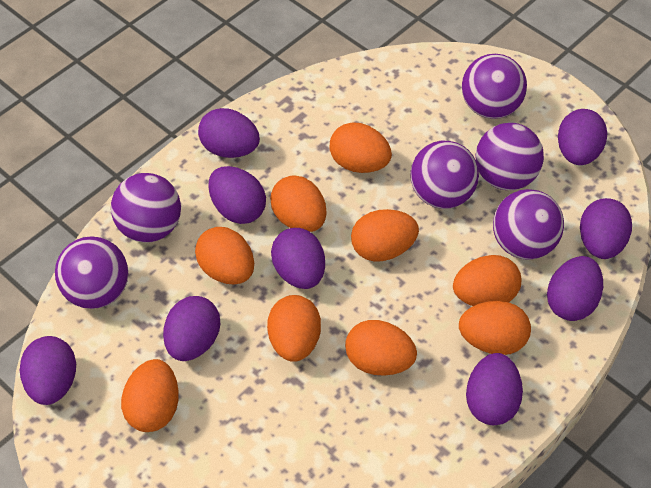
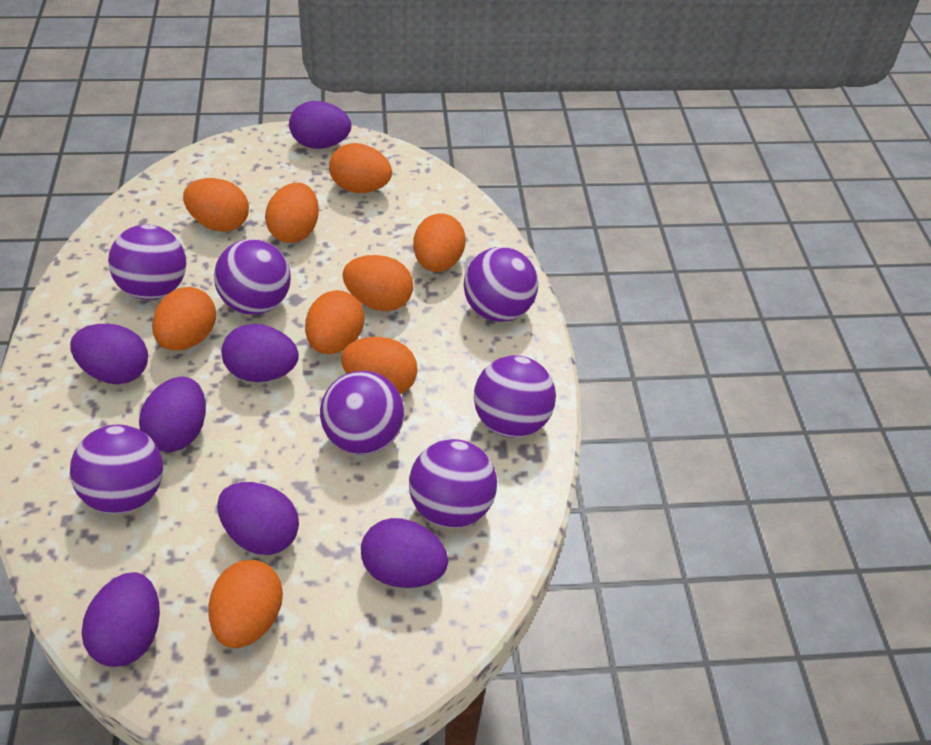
purple ball: [55,236,128,309] [111,173,181,243] [410,141,479,209] [462,54,527,119] [476,123,544,190] [493,189,564,260] = 6 -> [70,425,163,514] [108,225,186,300] [214,239,291,315] [320,371,404,455] [409,439,497,528] [464,247,538,322] [474,355,556,438] = 7
purple egg: [20,336,76,405] [163,296,220,361] [198,108,260,158] [208,166,266,224] [271,228,325,289] [466,353,523,425] [547,256,603,321] [558,109,607,165] [580,198,632,259] = 9 -> [70,324,148,384] [82,572,160,667] [139,377,206,452] [217,482,299,555] [221,324,299,382] [289,101,351,149] [361,518,448,588] = 7

